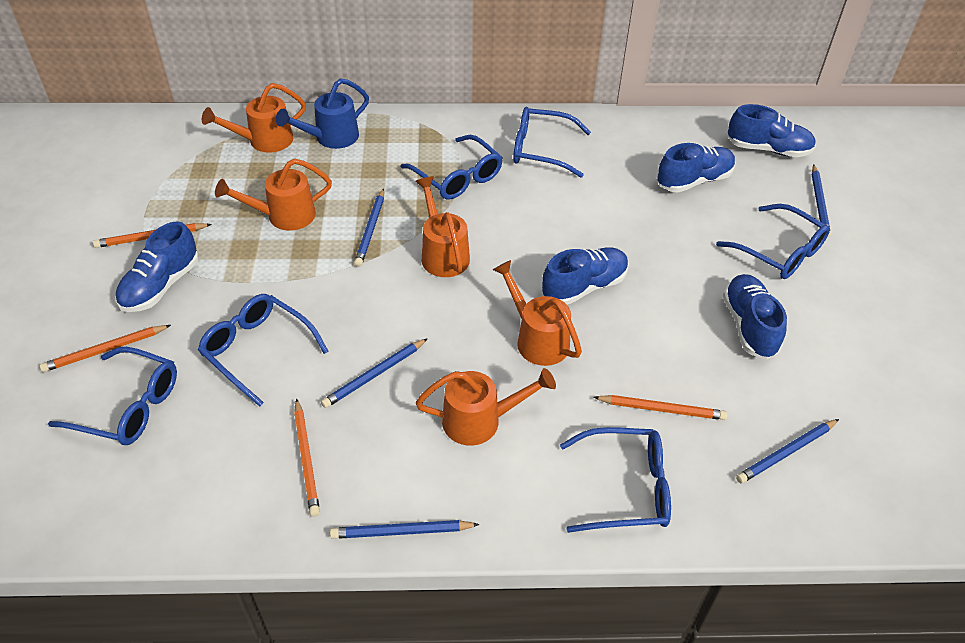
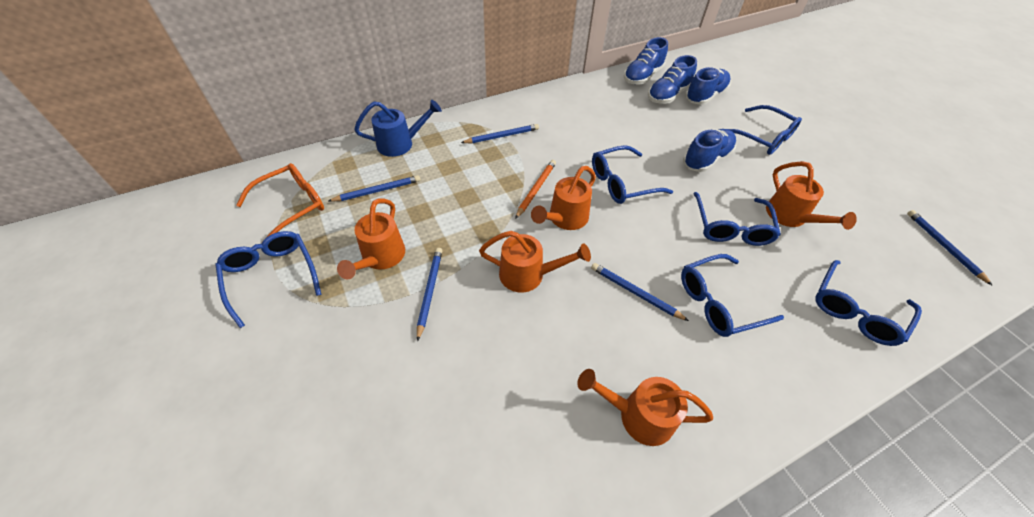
blue shoe: [116,221,199,312] [542,247,629,305] [657,143,736,192] [723,274,787,359] [728,104,816,157] = 5 -> [624,37,668,85] [648,55,697,104] [683,129,736,172] [685,67,731,105] = 4
orange glasses: none = 0 -> [236,163,324,242] = 1
orange pencil: [39,325,171,372] [93,223,212,248] [294,398,320,517] [593,395,728,420] = 4 -> [515,160,556,219] = 1

